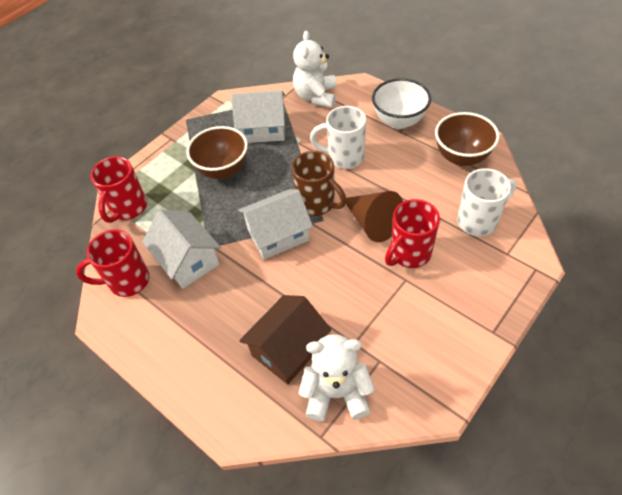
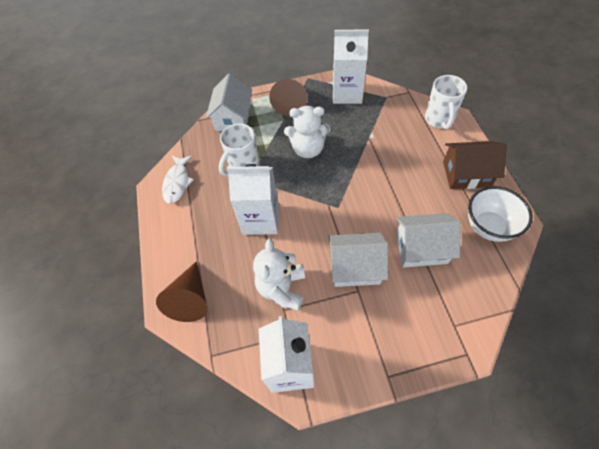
brown bowl: [186,126,248,179] [435,112,499,166] = 2 -> none = 0
brown cone: [346,191,403,242] = 1 -> [156,261,208,322] [269,79,307,116] = 2
brown mug: [291,151,346,216] = 1 -> none = 0
red mug: [76,229,149,297] [90,156,147,223] [385,199,440,268] = 3 -> none = 0
white carton: none = 0 -> [227,164,279,235] [259,316,314,393] [333,29,369,104] = 3
white fish: none = 0 -> [162,156,194,204] = 1

